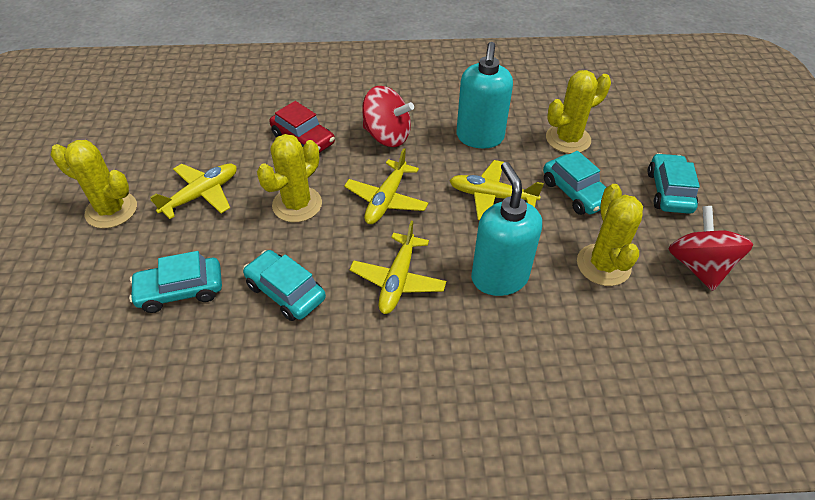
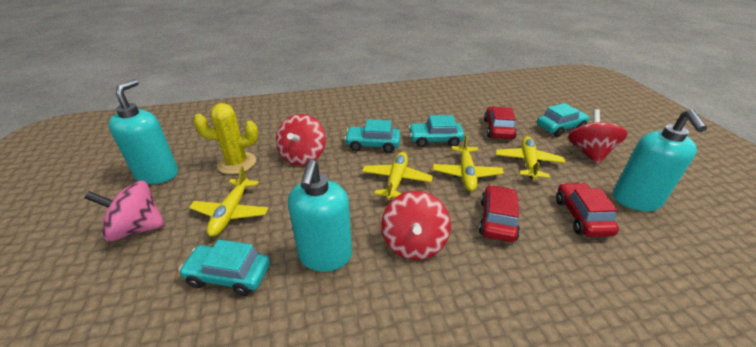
pink spinning top: none = 0 -> [85,181,166,241] = 1
red car: [270,101,335,153] = 1 -> [479,185,520,242] [484,107,517,139] [556,183,619,237] = 3
red spinning top: [362,86,414,147] [669,206,753,291] = 2 -> [276,114,326,165] [381,191,451,260] [568,109,628,164] = 3
turquoise soap dispenser: [456,42,513,148] [471,162,542,296] = 2 -> [109,79,178,184] [288,159,352,271] [613,109,707,211] = 3
yellow cactus: [51,140,137,228] [257,134,322,222] [546,70,611,154] [577,184,643,286] = 4 -> [193,103,258,174] = 1

